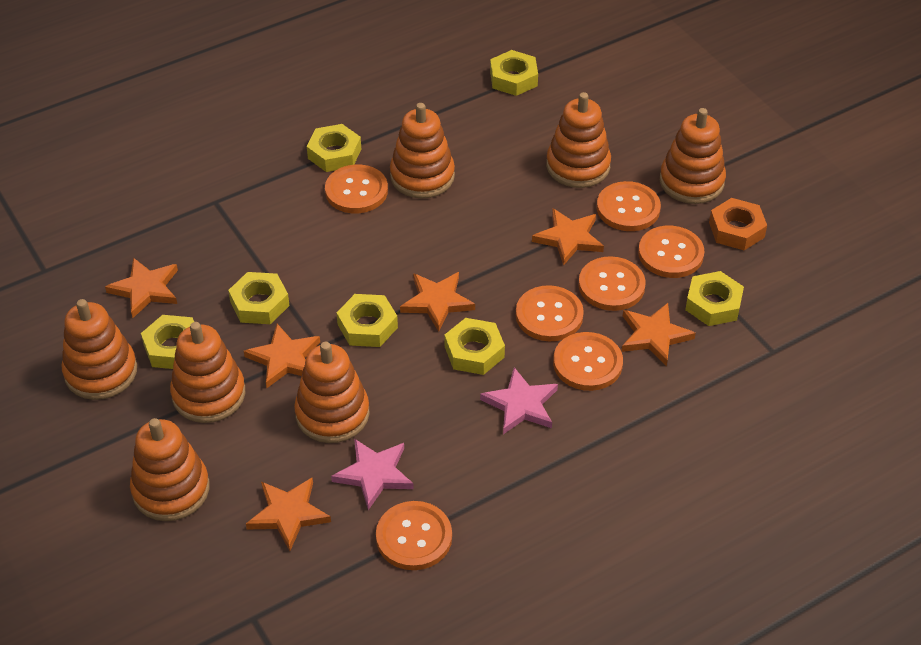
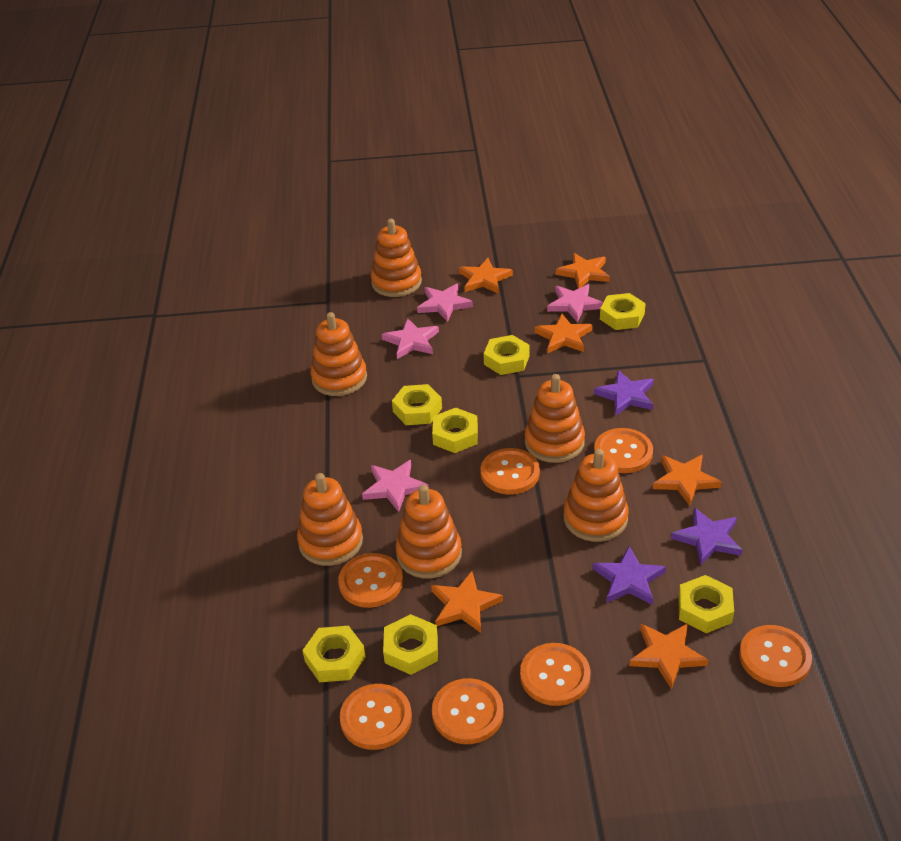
orange nut: [709,198,767,250] = 1 -> none = 0
orange stacking toy: [62,299,137,400] [130,418,209,521] [170,322,245,423] [294,342,370,443] [390,103,455,198] [546,92,611,188] [660,108,726,204] = 7 -> [297,473,363,566] [311,312,367,396] [371,219,422,297] [396,485,462,579] [525,374,585,463] [564,449,629,542] = 6
pink star: [331,439,414,510] [480,367,558,434] = 2 -> [362,460,429,512] [382,318,439,359] [417,284,473,322] [547,284,603,323] = 4
purple star: none = 0 -> [593,546,666,605] [594,370,654,416] [671,508,742,566] = 3

